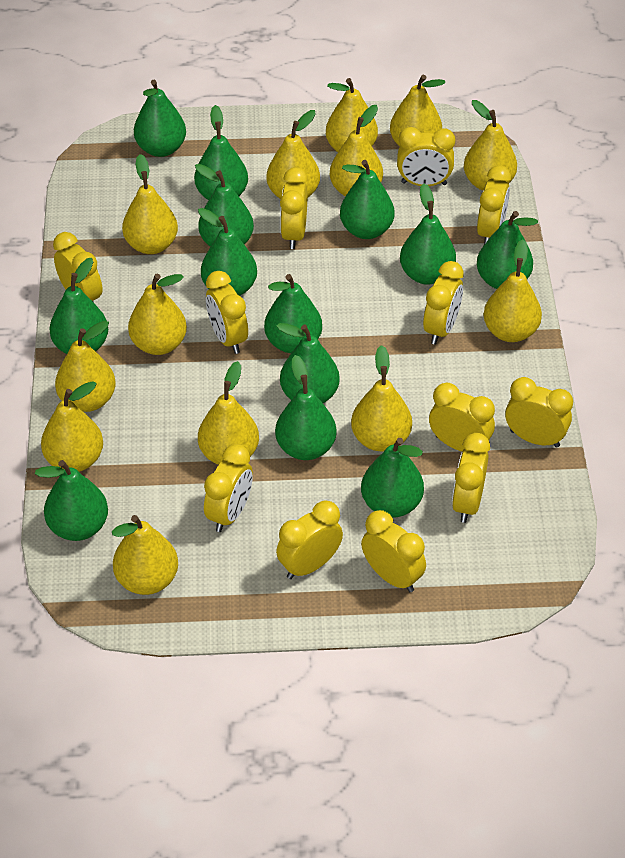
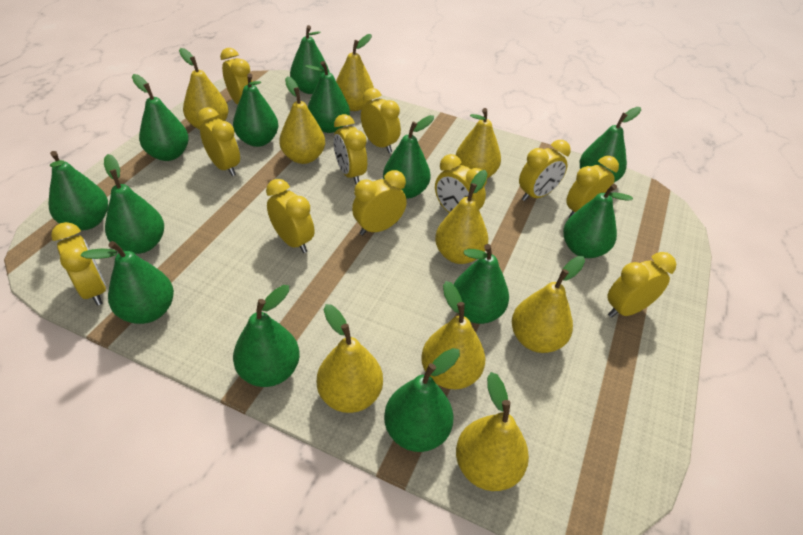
yellow clock: [53,232,103,301] [204,444,253,532] [206,271,248,354] [276,501,343,579] [280,167,308,249] [361,510,426,592] [397,127,455,186] [423,261,464,344] [429,383,495,451] [452,433,490,523] [477,165,511,245] [505,377,573,448] = 12 -> [51,222,106,305] [197,107,240,176] [220,48,253,105] [266,179,314,253] [334,114,367,184] [352,170,407,235] [361,88,401,153] [435,154,487,213] [519,140,571,201] [566,156,619,218] [607,252,676,318] = 11
yellow pear: [41,381,103,472] [55,321,116,412] [112,515,178,595] [122,154,178,254] [128,274,187,355] [198,361,259,465] [266,110,320,199] [326,78,378,152] [330,105,383,196] [351,345,412,451] [390,75,445,147] [464,100,517,191] [483,240,542,342] = 13 -> [179,48,229,130] [279,76,325,164] [317,304,383,413] [336,34,374,111] [421,281,485,389] [435,170,488,264] [456,108,501,178] [456,372,529,491] [512,256,585,353] = 9

